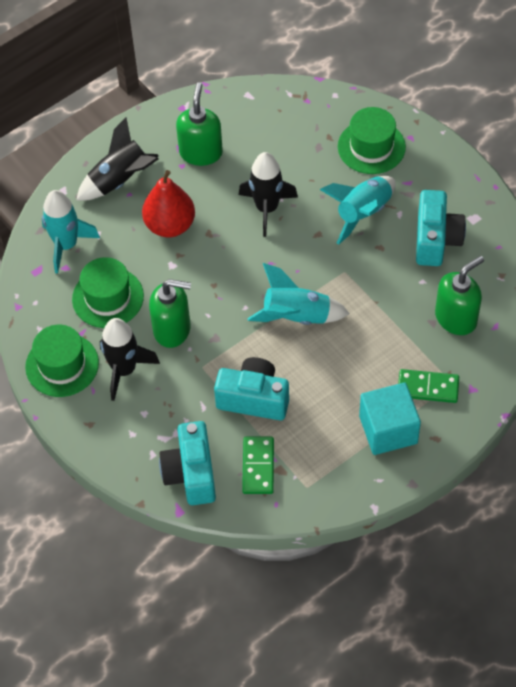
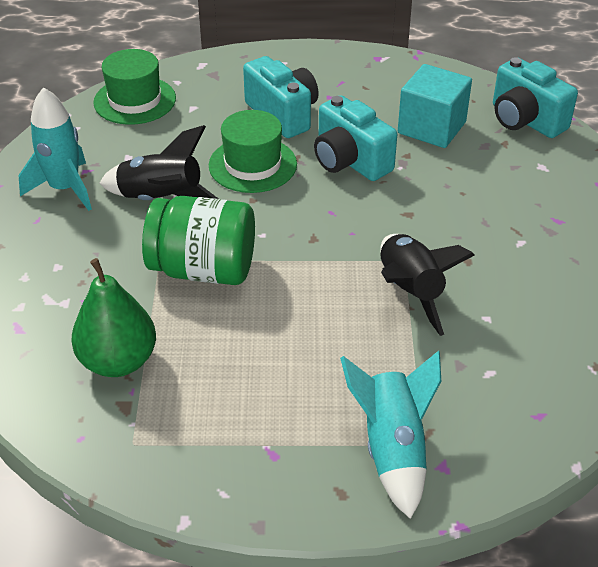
black rocket: [76,117,159,201] [100,318,160,401] [239,152,298,237] = 3 -> [99,125,218,200] [380,234,475,336] = 2
green domino: [242,437,274,494] [398,369,459,403] = 2 -> none = 0
green hat: [25,325,99,397] [72,257,144,328] [338,107,406,174] = 3 -> [93,49,176,125] [209,110,297,193] = 2
green jar: none = 0 -> [142,196,255,285] = 1
green pear: none = 0 -> [71,258,156,377] = 1
green soap dispenser: [149,279,191,348] [176,82,223,166] [435,256,484,335] = 3 -> none = 0
red pear: [142,170,195,238] = 1 -> none = 0
turquoise rocket: [42,190,100,274] [248,263,350,325] [320,176,396,244] = 3 -> [19,87,92,211] [340,350,441,519] = 2

